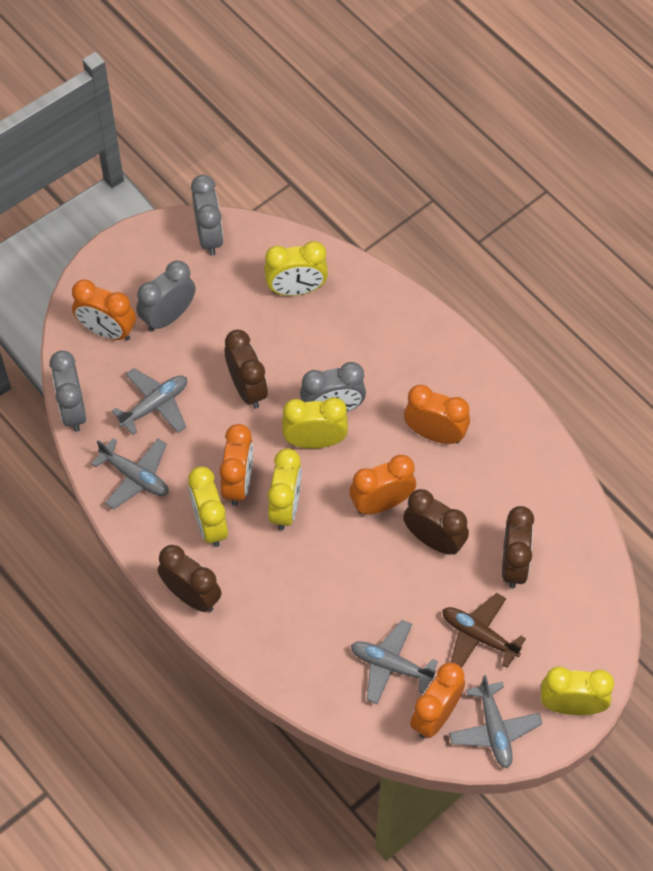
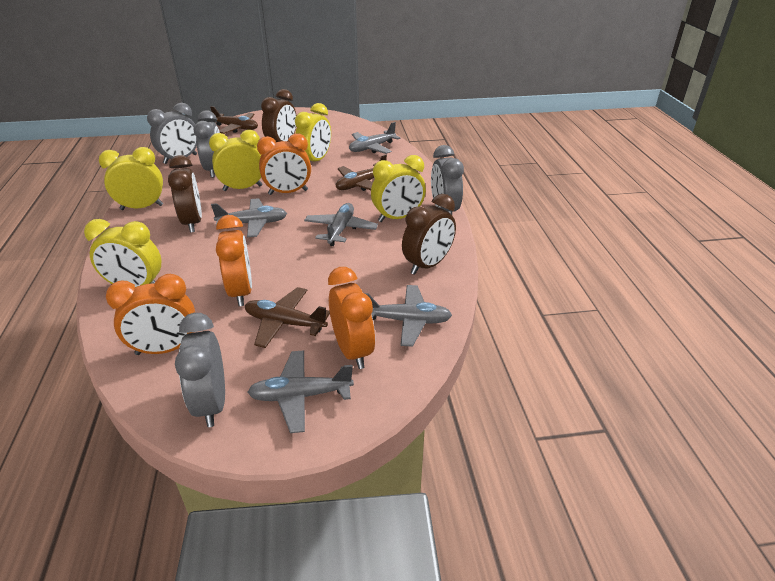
brown clock: [158,545,222,612] [225,330,268,409] [403,489,469,555] [502,506,534,588] = 4 -> [168,155,202,233] [261,89,297,142] [402,194,456,275] = 3
brown plane: [442,593,526,668] = 1 -> [210,106,258,134] [245,287,330,348] [336,155,387,191] = 3
grey plane: [91,438,169,509] [112,368,187,435] [351,620,438,704] [449,675,543,768] = 4 -> [211,198,287,237] [248,350,354,433] [304,203,378,246] [349,122,400,154] [365,285,452,347] = 5
orange clock: [72,279,136,341] [220,424,253,506] [349,455,416,514] [404,385,470,444] [410,662,465,738] = 5 -> [106,274,195,355] [216,215,252,306] [257,134,311,195] [328,267,375,369] = 4

